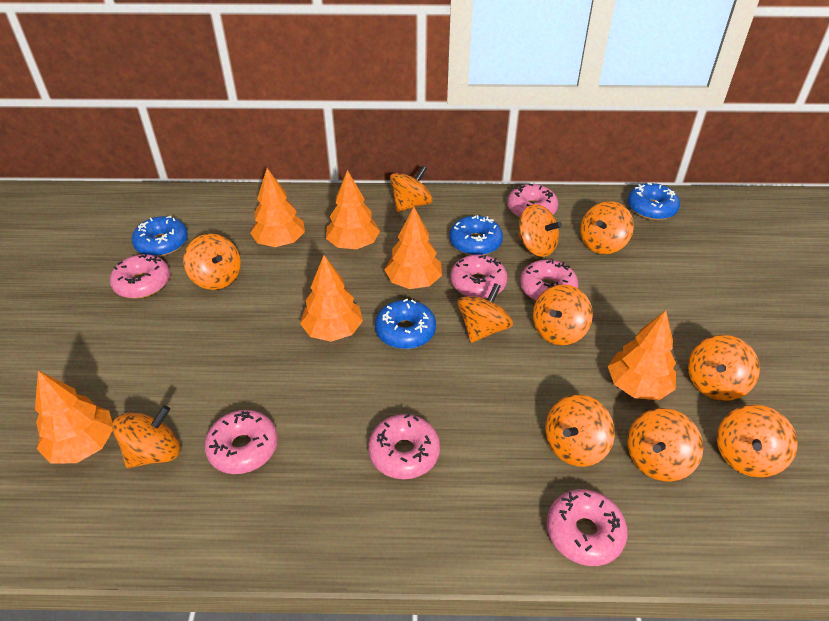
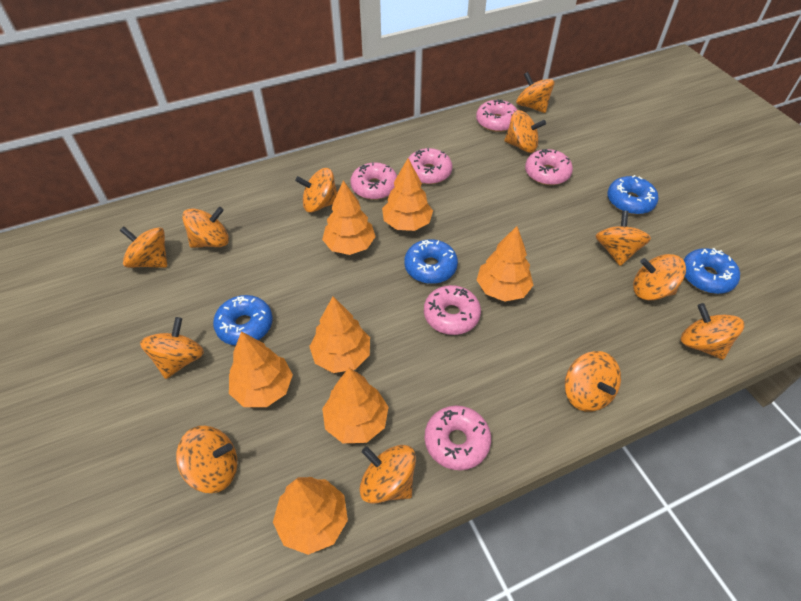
orange spinning top: [112,405,180,468] [183,234,241,290] [390,166,433,212] [457,283,513,343] [518,204,562,257] [533,284,593,345] [545,395,615,467] [580,201,634,254] [627,408,703,482] [688,335,760,401] [717,405,798,477] = 11 -> [119,226,167,268] [140,317,204,379] [176,426,237,493] [182,207,229,248] [295,168,337,213] [360,445,416,504] [504,110,546,153] [516,72,555,113] [565,351,621,412] [596,211,651,266] [633,254,686,300] [681,303,744,360] = 12
orange tree: [35,371,113,463] [250,168,305,247] [300,255,363,342] [326,170,380,249] [385,207,442,289] [608,310,676,400] = 6 -> [229,331,293,407] [273,477,348,555] [309,297,370,373] [322,180,376,255] [322,368,388,443] [382,158,433,231] [477,226,533,302] = 7
pink donut: [110,254,170,299] [204,410,278,474] [368,414,440,479] [450,254,508,299] [507,184,558,218] [520,260,578,301] [547,489,628,566] = 7 -> [351,162,397,200] [409,148,452,184] [424,285,481,335] [425,406,491,470] [476,99,517,132] [525,149,573,185] = 6

